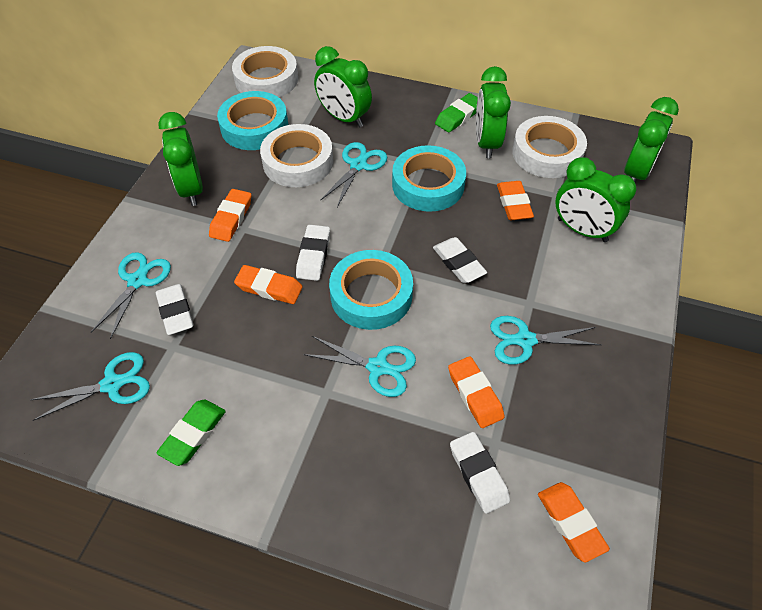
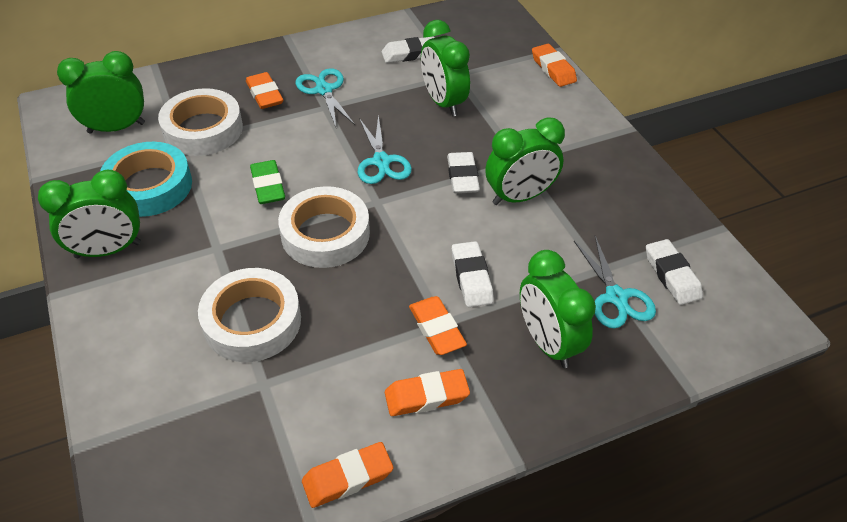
green eraser: [156,400,226,466] [435,93,478,132] = 2 -> [250,160,285,204] = 1
turquoise scissors: [30,352,150,421] [90,252,171,339] [304,336,416,397] [321,142,387,207] [490,316,601,365] = 5 -> [295,68,355,127] [358,114,412,184] [574,236,656,329] = 3
turquoise tape: [217,91,288,150] [329,250,413,330] [392,145,466,212] = 3 -> [100,142,192,217] = 1

